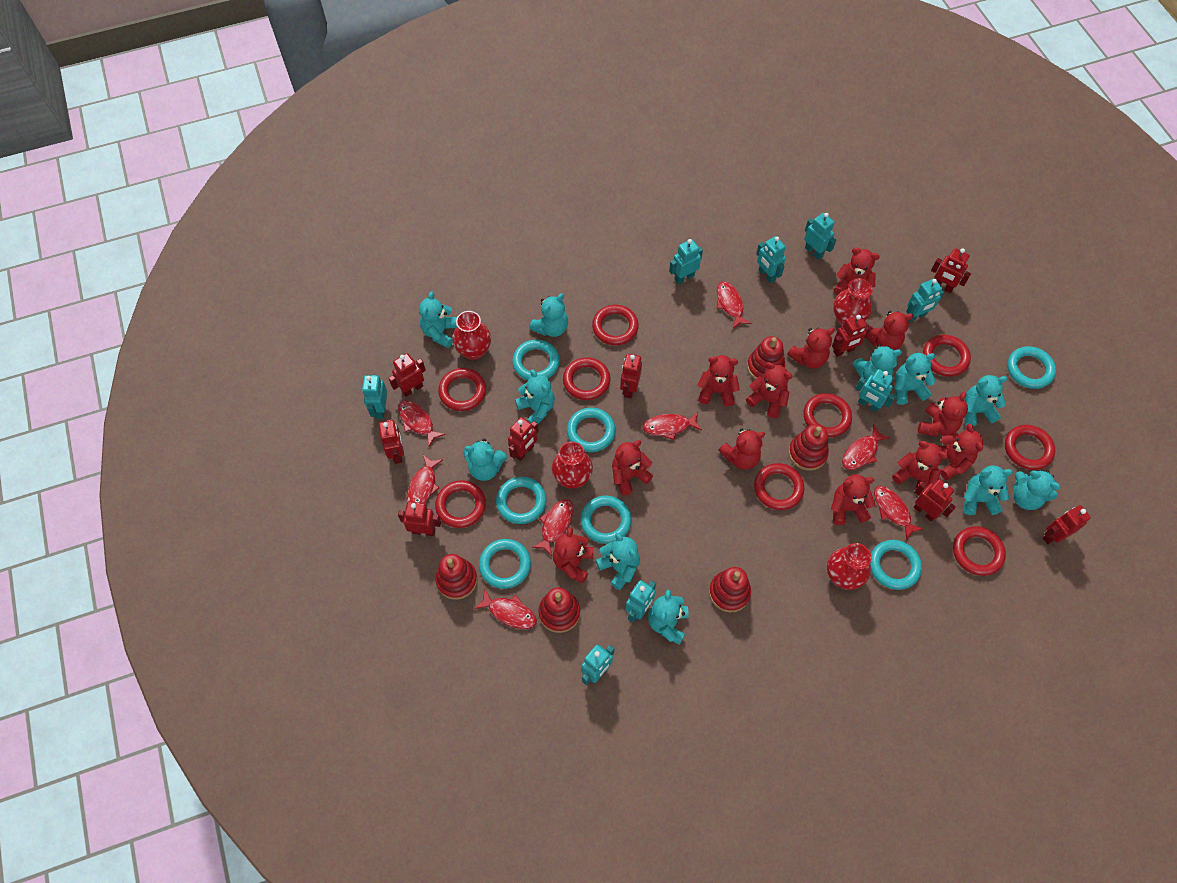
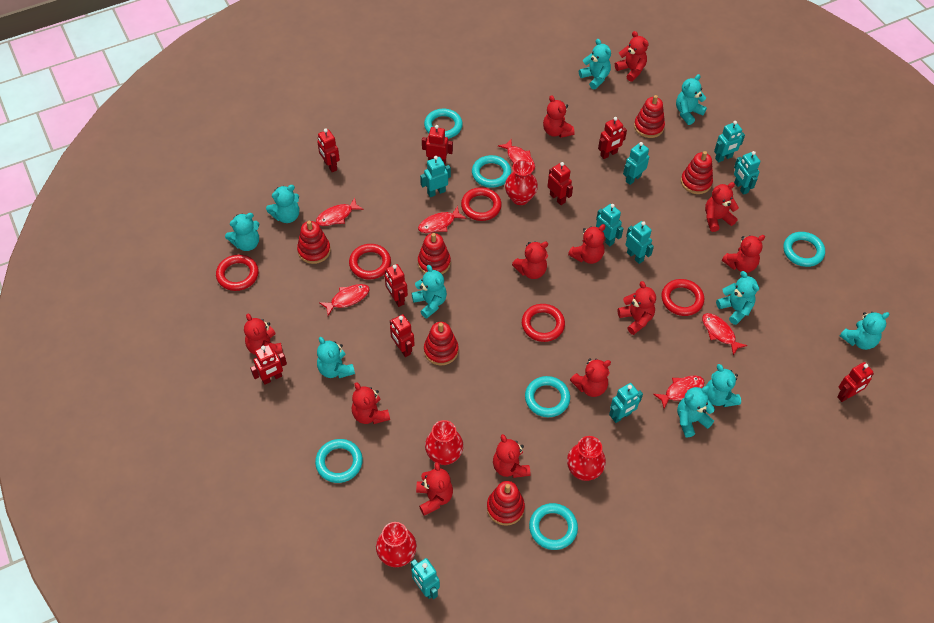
red fish: [398,400,445,447] [406,455,443,503] [474,588,537,629] [532,499,573,556] [643,412,702,440] [717,282,751,328] [842,425,890,470] [874,486,924,541] = 8 -> [316,198,364,226] [319,284,370,316] [418,206,466,233] [498,139,535,171] [653,376,705,409] [702,313,747,356] = 6
red ring: [435,480,486,528] [438,368,486,411] [563,357,610,400] [592,305,639,346] [754,463,804,510] [803,393,852,437] [923,335,971,377] [953,526,1006,576] [1005,425,1055,470] = 9 -> [216,255,259,291] [349,244,391,279] [461,187,502,221] [522,304,565,342] [661,279,704,316] = 5
red robot: [379,419,404,464] [389,353,426,397] [398,501,441,536] [508,417,539,461] [620,353,642,398] [832,314,870,357] [914,479,956,522] [931,248,971,293] [1043,505,1091,544] = 9 -> [250,344,287,385] [317,129,340,172] [385,264,408,307] [390,314,415,357] [422,125,453,165] [547,162,573,205] [598,117,627,159] [837,362,874,402] = 8
red stacking toy: [435,554,477,600] [538,587,580,633] [709,567,751,612] [747,336,785,379] [788,424,829,471] = 5 -> [297,221,331,264] [418,233,451,274] [424,322,459,365] [487,481,525,526] [634,95,665,138] [681,151,713,194] = 6
turquoise ring: [479,539,531,589] [496,477,546,524] [512,339,560,380] [567,408,616,452] [580,495,632,544] [870,540,922,590] [1007,346,1056,389] = 7 -> [315,439,363,483] [424,109,463,139] [472,155,511,188] [525,376,570,417] [529,503,578,550] [783,232,825,267] = 6
turquoise teddy bear: [419,291,457,348] [464,439,507,481] [515,369,555,424] [529,293,568,337] [596,533,640,590] [648,590,689,645] [852,344,902,381] [895,353,936,405] [964,375,1008,426] [964,465,1013,515] [1013,470,1060,510] = 11 -> [225,213,259,251] [266,185,299,223] [317,337,355,378] [411,265,447,318] [579,39,611,89] [676,74,707,125] [677,386,715,438] [706,364,741,407] [716,271,759,325] [840,312,889,350] = 10

